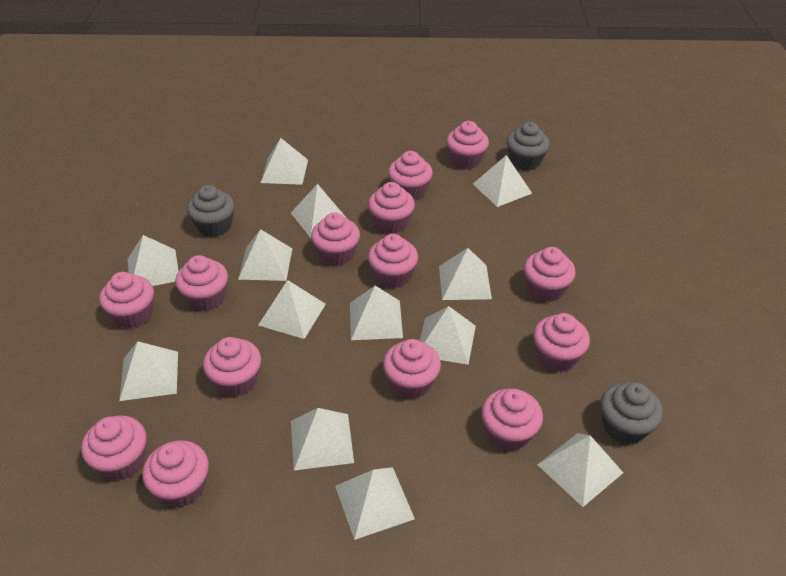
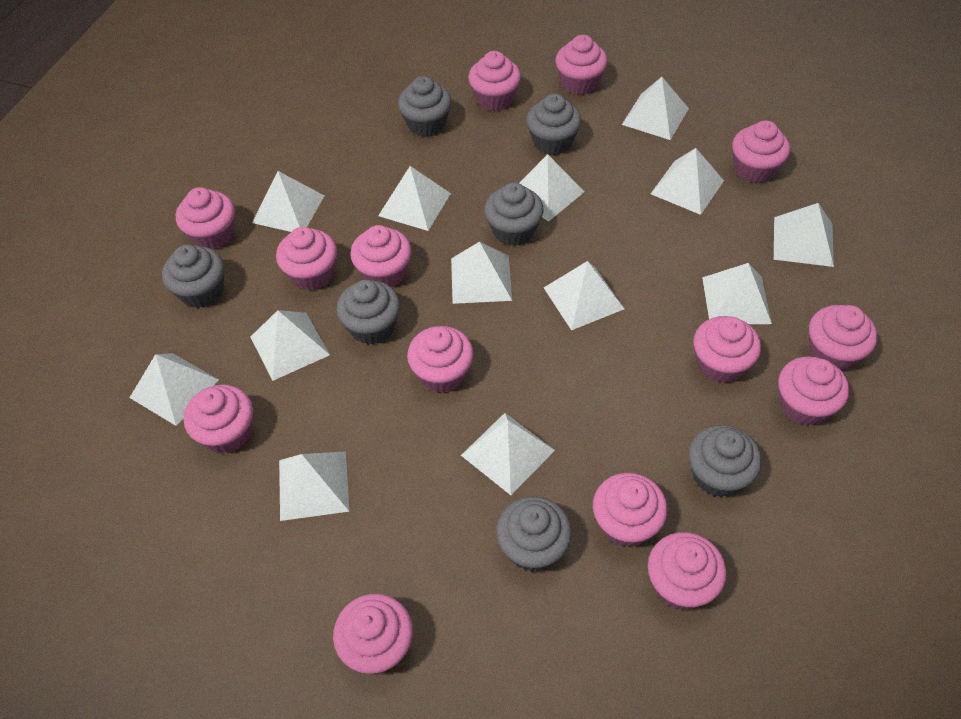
grey cupcake: [187,185,235,237] [507,122,550,170] [600,382,663,445] = 3 -> [162,244,224,308] [336,280,400,345] [398,76,451,137] [484,183,544,246] [496,496,572,572] [526,94,581,155] [688,425,762,497] = 7

